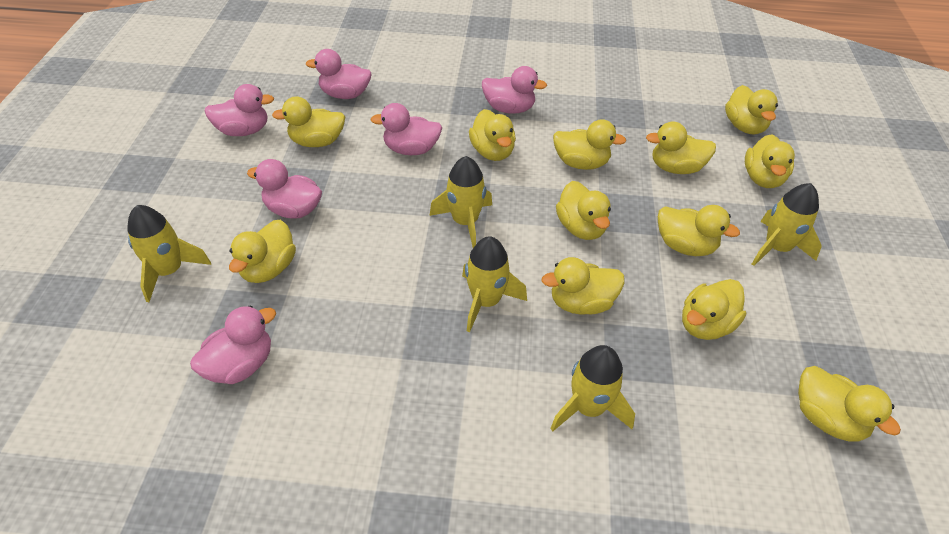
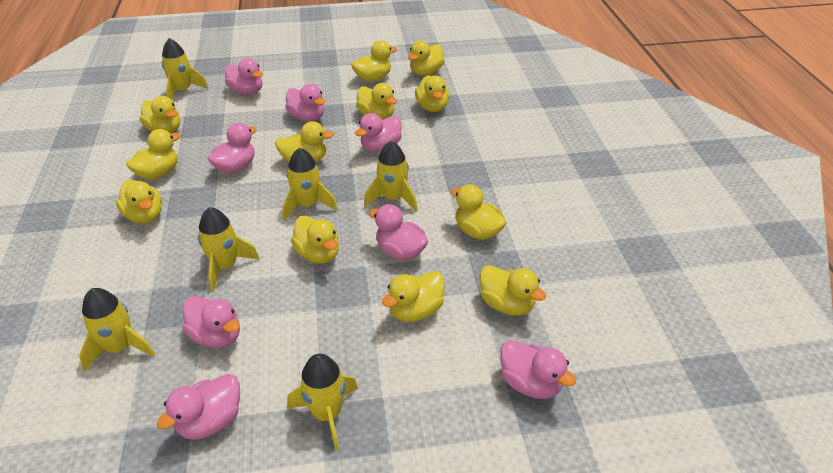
pink duck: [190,306,276,384] [204,84,274,136] [247,159,322,219] [306,49,371,99] [371,103,442,155] [482,66,547,114] = 6 -> [157,374,240,440] [182,296,240,348] [208,123,257,173] [225,58,263,95] [285,84,325,122] [355,113,402,152] [369,204,428,260] [500,340,576,399] = 8
yellow rocket: [127,205,211,302] [429,156,492,248] [462,236,527,332] [550,345,635,431] [752,183,822,266] = 5 -> [79,288,155,371] [162,38,209,100] [198,207,260,291] [283,148,338,221] [287,354,358,451] [364,141,418,211] = 6

